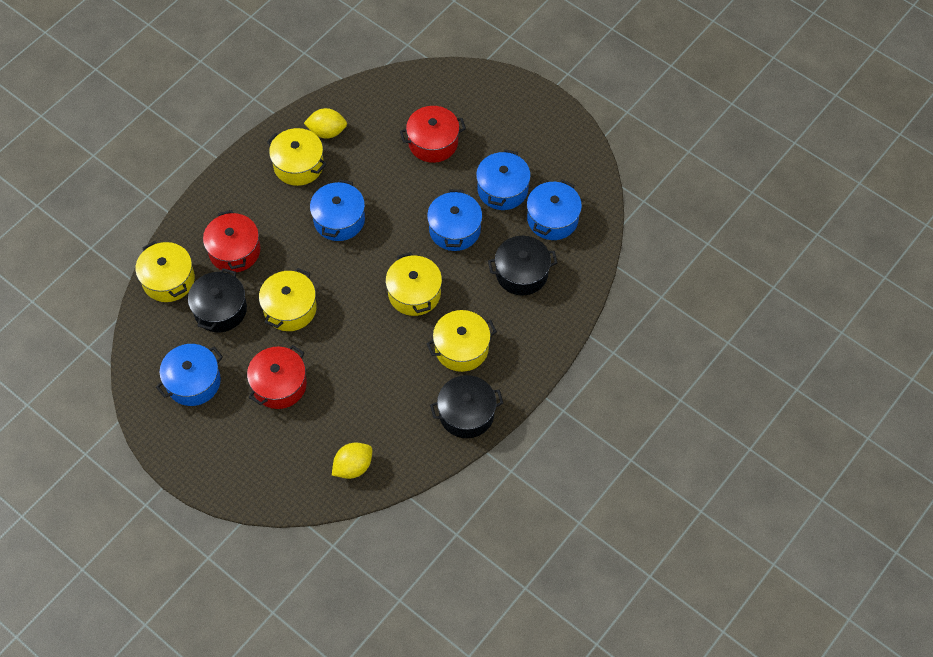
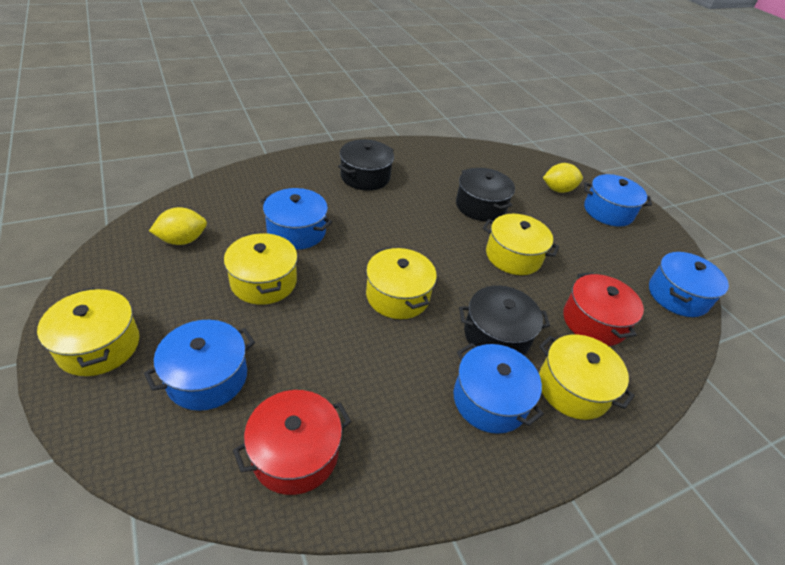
red pot: [203,210,261,272] [247,345,307,409] [400,106,466,163] = 3 -> [233,390,351,495] [563,272,644,346] = 2

